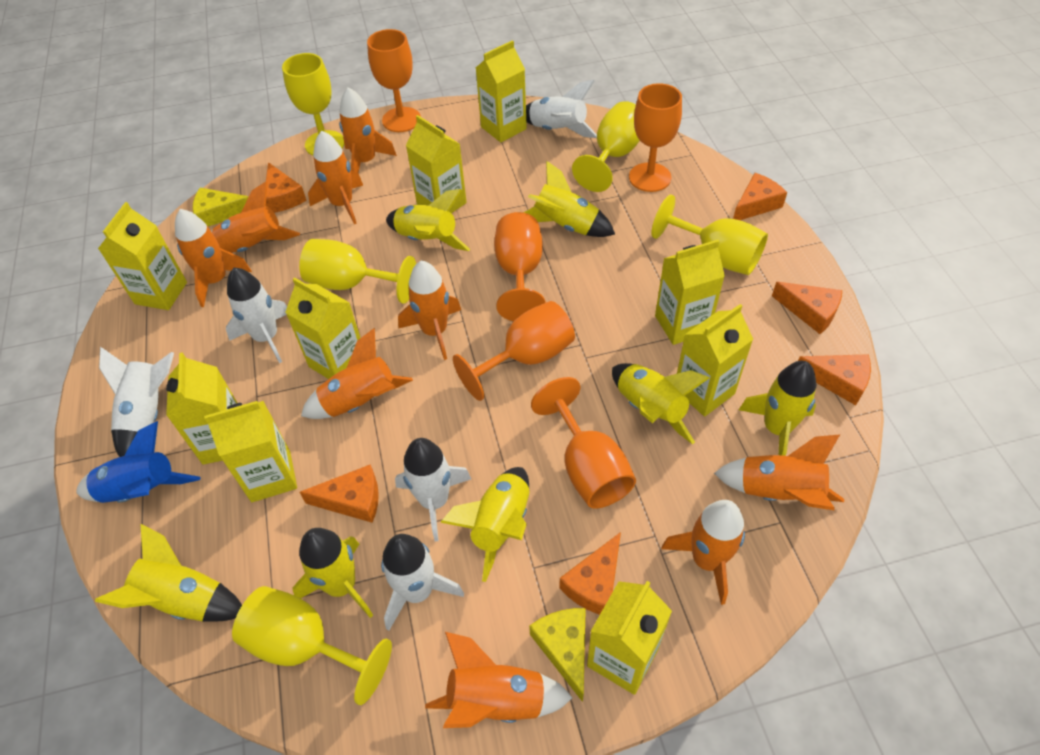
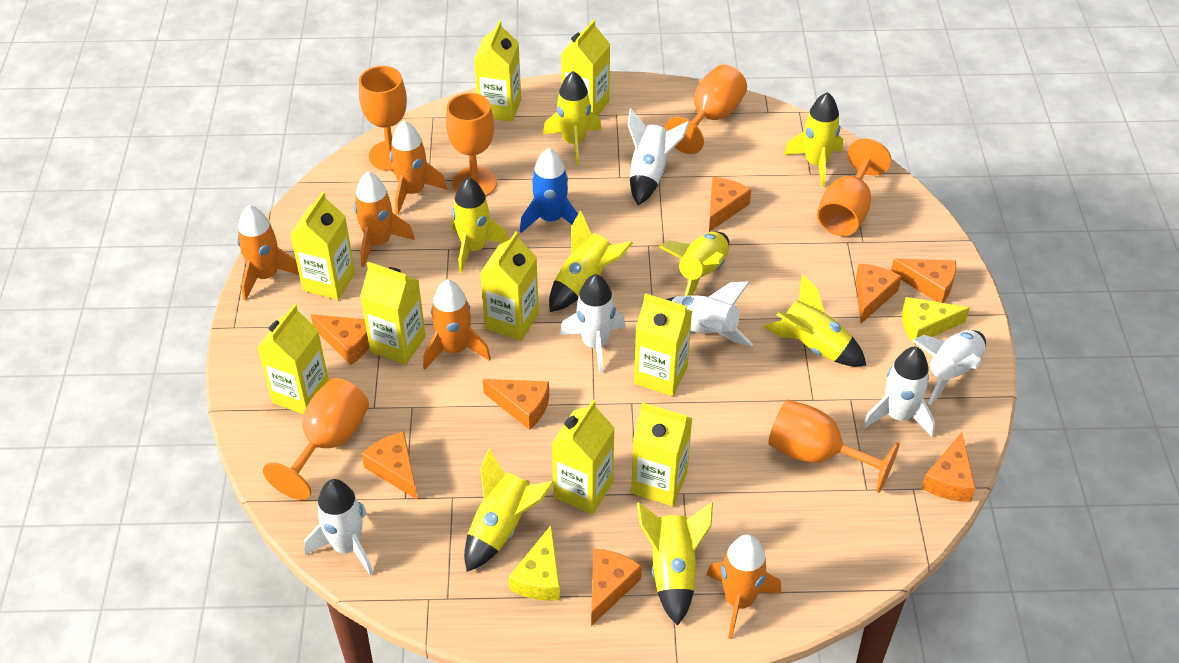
orange cheese: [266,162,307,213] [299,464,379,523] [560,532,621,615] [733,173,787,220] [772,282,842,334] [798,354,871,405] = 6 -> [311,314,369,365] [361,432,417,499] [482,379,549,430] [591,549,642,626] [709,177,751,232] [856,264,902,324] [891,259,956,303] [922,432,975,502] = 8
orange goblet: [367,29,421,132] [453,301,575,401] [494,212,546,321] [531,377,636,509] [629,83,682,192] = 5 -> [263,378,369,500] [359,66,407,171] [446,93,497,196] [665,65,747,154] [768,400,900,493] [817,138,891,236] = 6
orange rocket: [175,209,252,307] [211,181,300,253] [301,328,413,419] [308,131,363,224] [339,87,397,173] [398,260,461,360] [425,632,572,728] [661,500,745,605] [714,435,844,511] = 9 -> [237,205,299,301] [354,172,415,267] [390,121,448,215] [423,279,491,369] [706,534,782,639] = 5
white rocket: [99,347,174,457] [226,268,287,363] [381,534,464,631] [395,438,471,541] [526,80,597,138] = 5 -> [304,479,373,576] [560,274,626,374] [628,108,689,205] [665,282,753,346] [863,347,935,437] [912,330,986,405] = 6
yellow goblet: [232,586,392,705] [282,53,344,156] [299,239,416,304] [572,101,640,192] [652,194,768,275] = 5 -> none = 0
yellow rocket: [95,524,242,622] [293,528,373,618] [386,189,470,251] [440,467,529,582] [524,161,615,237] [612,363,710,444] [739,361,817,456] = 7 -> [452,177,509,273] [464,449,554,572] [543,71,602,165] [549,211,633,312] [637,502,713,626] [658,232,729,296] [764,274,867,366] [784,92,843,187] = 8

